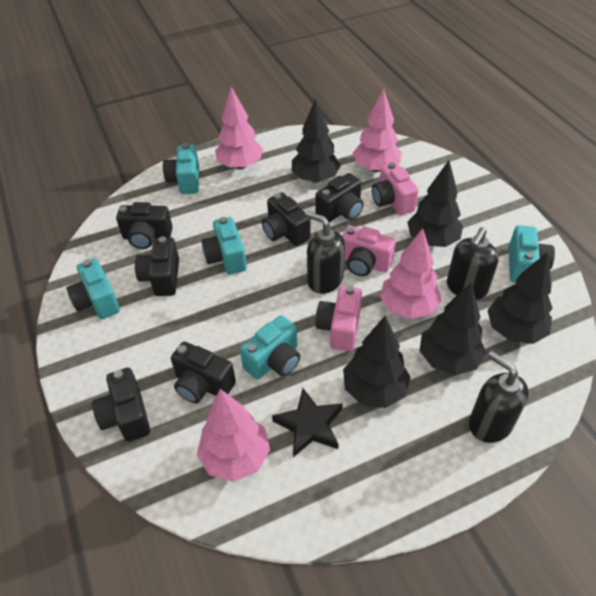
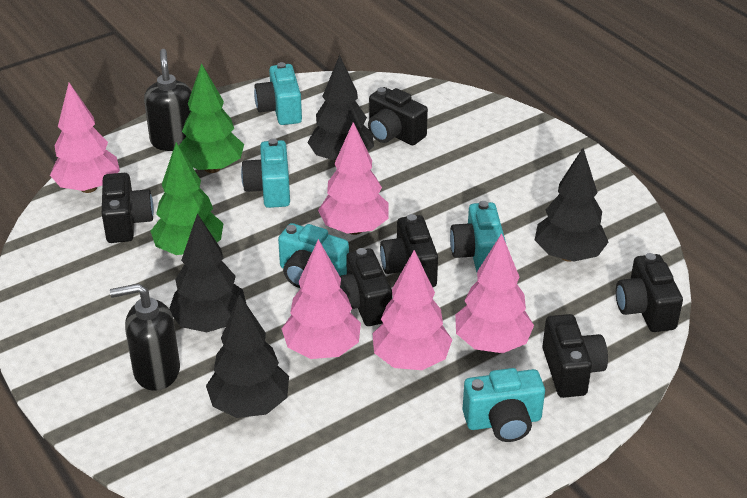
black soap dispenser: [305,211,345,294] [447,227,499,300] [469,351,529,443] = 3 -> [110,283,180,391] [144,49,192,151] = 2
black star: [272,388,343,457] = 1 -> none = 0
black tree: [292,99,341,183] [343,316,411,408] [407,160,463,247] [420,283,486,375] [487,252,553,344] = 5 -> [169,213,246,332] [206,294,289,418] [307,55,374,162] [535,148,608,262] = 4
green tree: none = 0 -> [151,142,224,255] [179,63,244,173] = 2
pink camera: [315,286,362,351] [342,226,396,276] [372,162,419,215] = 3 -> none = 0
pink tree: [197,389,270,482] [215,87,263,169] [353,88,402,172] [380,228,442,319] = 4 -> [50,83,120,193] [282,239,361,359] [318,122,389,235] [372,250,452,370] [455,233,534,353] = 5

